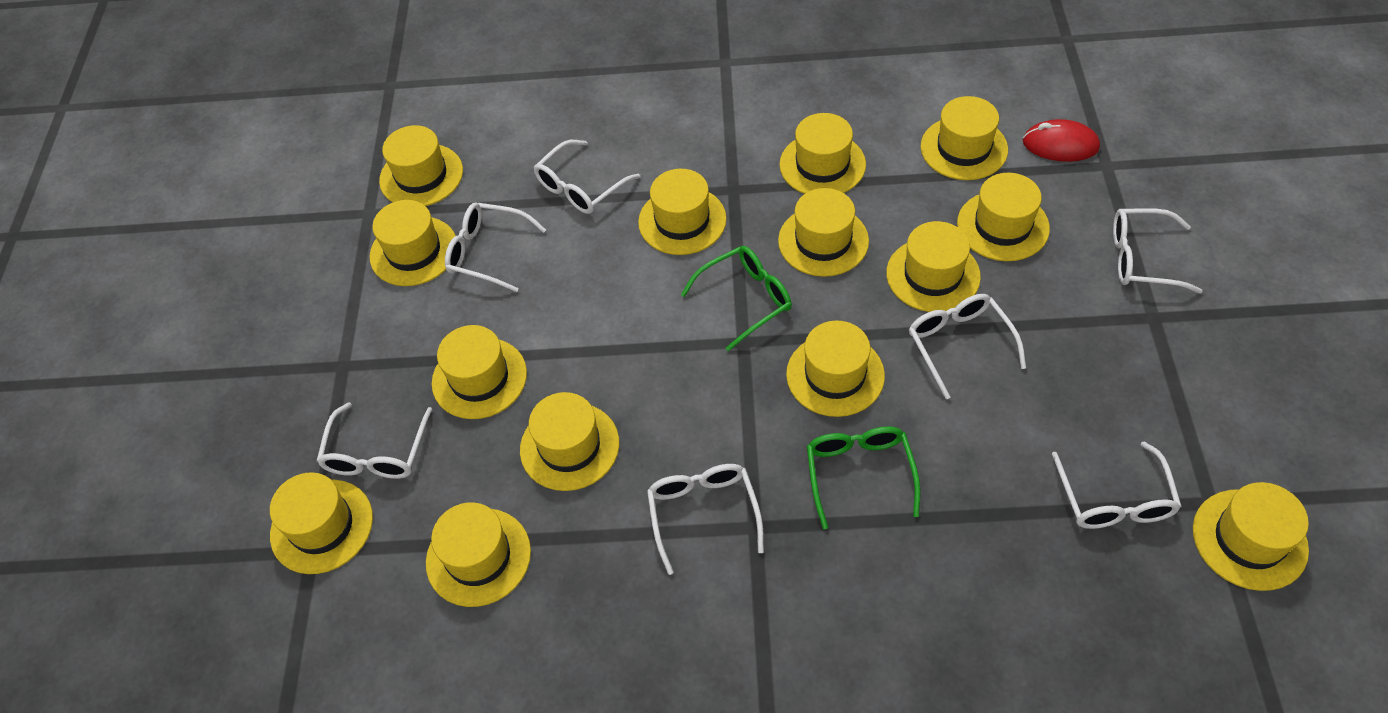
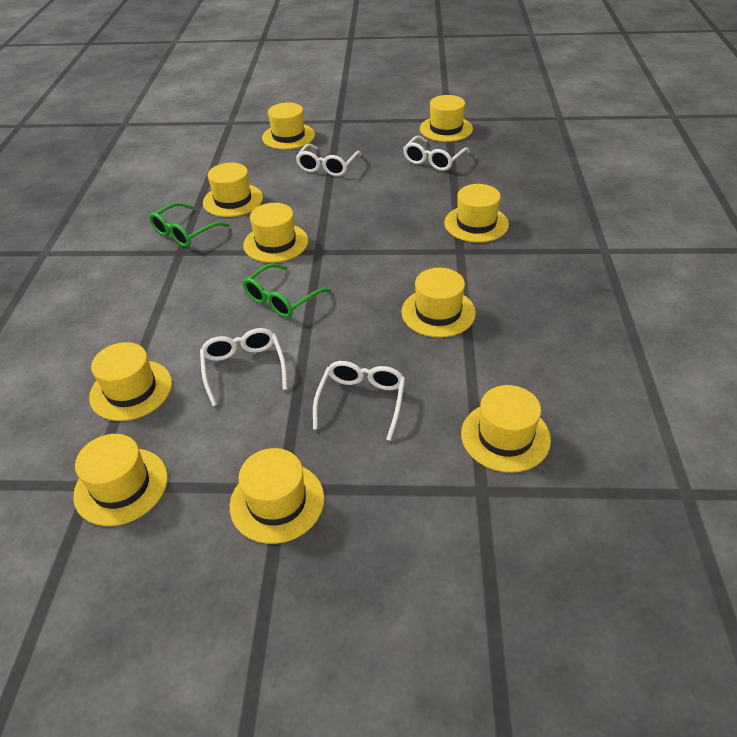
red mouse: [1023,119,1100,162] = 1 -> none = 0
white glasses: [317,402,432,479] [445,203,546,292] [534,140,640,214] [647,464,764,575] [909,294,1026,399] [1052,442,1182,529] [1113,208,1203,294] = 7 -> [200,328,287,406] [296,144,362,176] [313,361,405,441] [403,136,470,171] = 4
yellow hat: [270,472,373,574] [370,200,456,286] [379,125,463,206] [426,502,531,607] [432,325,527,419] [520,392,619,491] [638,169,727,255] [778,188,869,277] [779,113,866,194] [786,321,885,417] [886,221,981,312] [920,96,1008,180] [957,173,1050,261] [1193,482,1309,591] = 14 -> [73,434,168,526] [89,342,172,421] [203,163,263,217] [230,448,324,544] [243,203,308,263] [262,102,315,150] [401,268,476,338] [420,95,473,142] [444,184,509,242] [461,385,551,473] = 10

